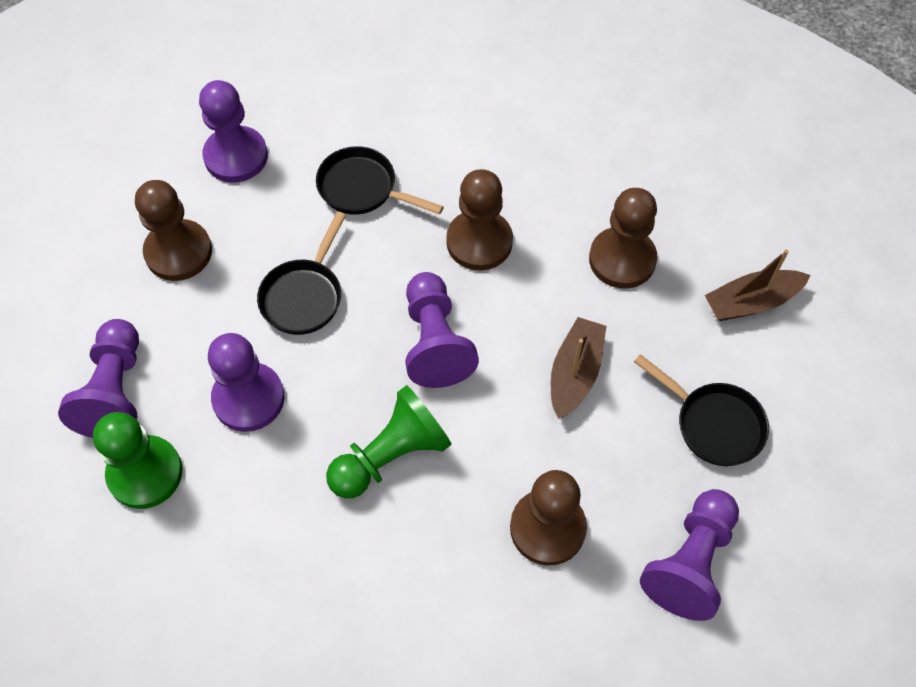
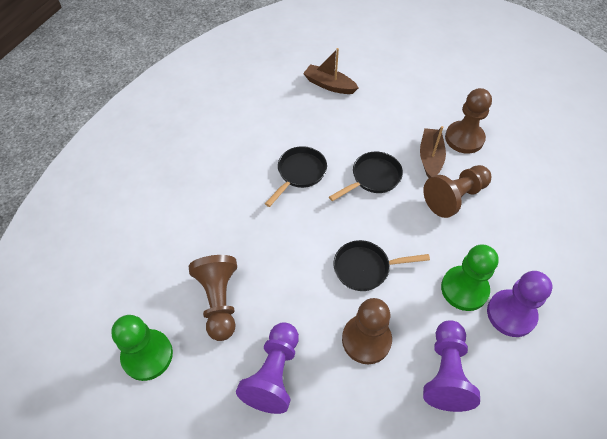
purple pawn: [58,319,139,438] [199,80,268,183] [208,333,284,432] [405,272,479,388] [640,489,739,621] = 5 -> [236,322,299,414] [423,320,480,412] [487,271,552,337] = 3

